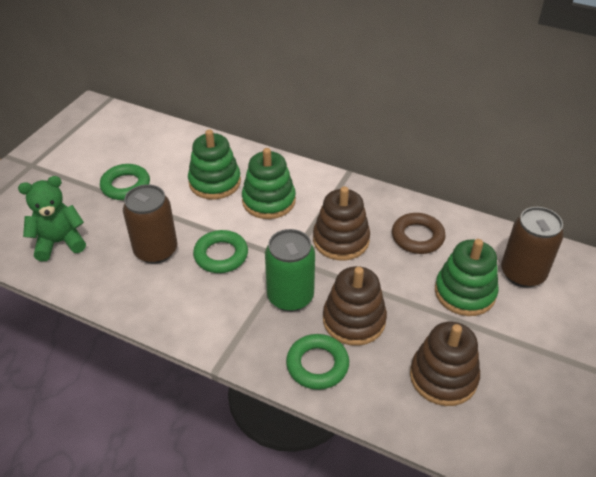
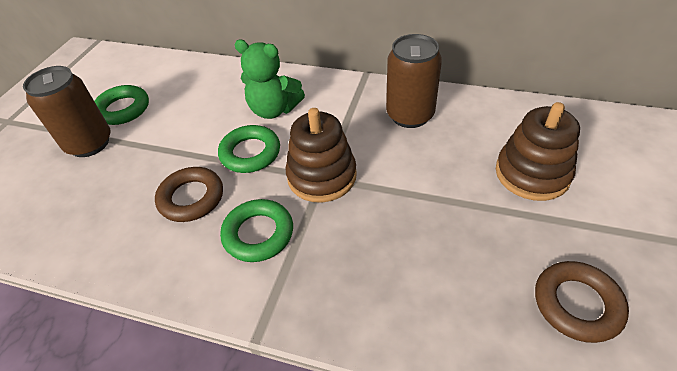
brown ring: [392,213,446,254] = 1 -> [155,167,223,222] [535,261,629,343] = 2
brown stacking toy: [313,186,370,260] [323,266,387,346] [410,322,480,406] = 3 -> [285,108,357,203] [496,102,580,201] = 2
green can: [265,229,315,312] = 1 -> none = 0
green stacking toy: [188,130,241,199] [242,148,296,219] [435,239,498,316] = 3 -> none = 0

